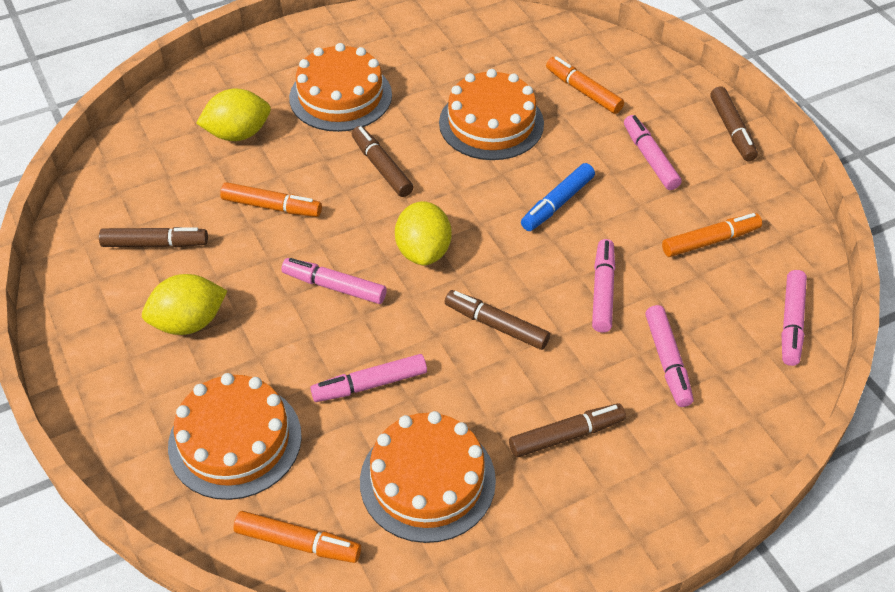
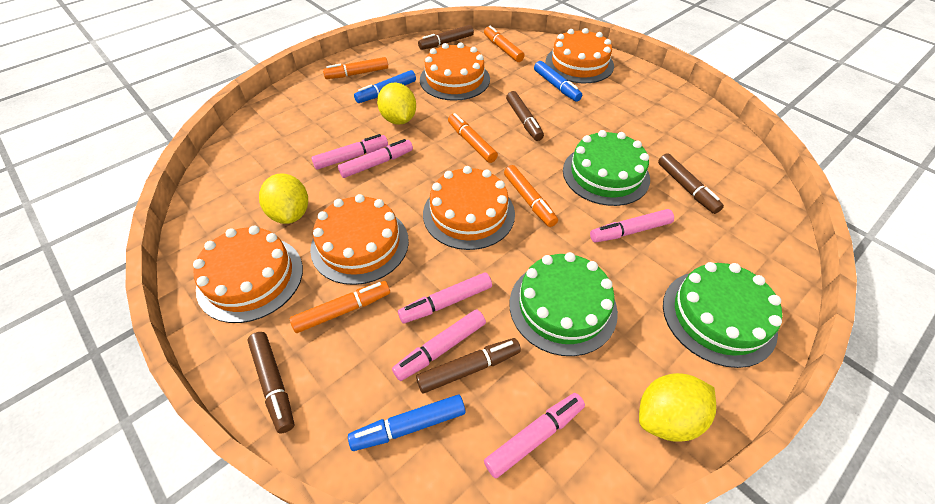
blue marker: [521,163,595,231] = 1 -> [348,395,466,451] [354,70,416,103] [534,61,582,102] = 3
green cake: none = 0 -> [509,252,618,356] [563,130,650,206] [663,262,782,368] = 3
orange cake: [168,373,302,500] [289,43,392,132] [360,411,496,543] [439,69,544,160] = 4 -> [193,226,303,323] [310,194,409,285] [420,42,490,101] [423,166,515,250] [545,28,614,83] = 5
orange marker: [220,182,322,217] [234,511,361,563] [546,56,624,114] [662,213,762,257] = 4 -> [290,281,390,333] [323,57,388,79] [448,113,498,163] [484,26,525,62] [504,165,558,227] = 5

